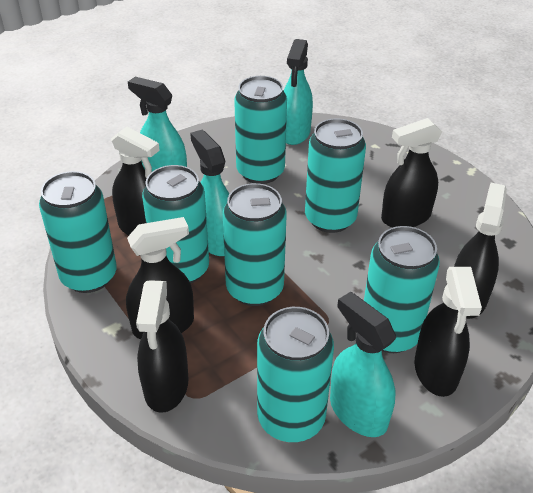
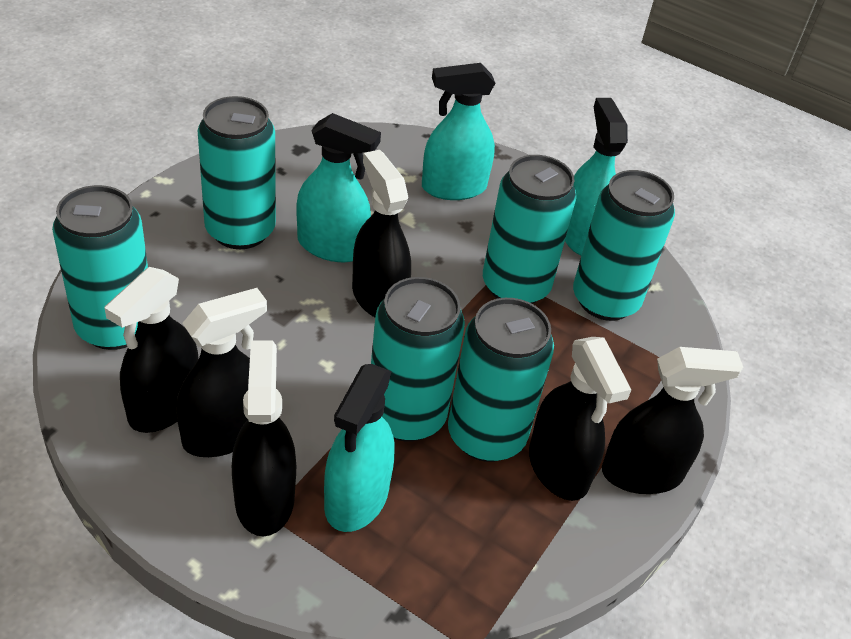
turquoise can: [39,171,117,293] [142,165,209,283] [223,183,287,306] [234,76,287,184] [257,307,334,442] [305,118,366,233] [364,226,440,353] = 7 -> [52,185,148,350] [198,96,276,249] [371,277,465,442] [448,298,554,462] [483,155,577,304] [573,170,675,321] = 6

